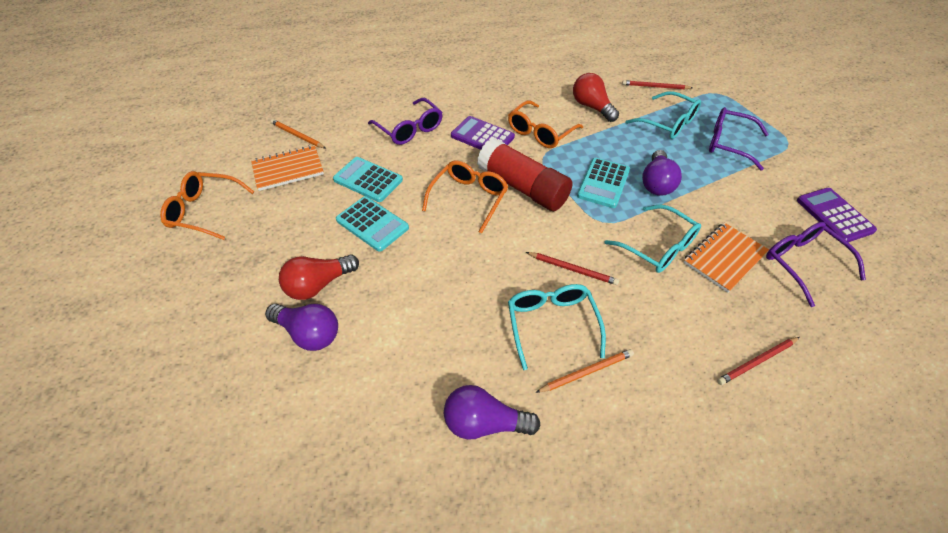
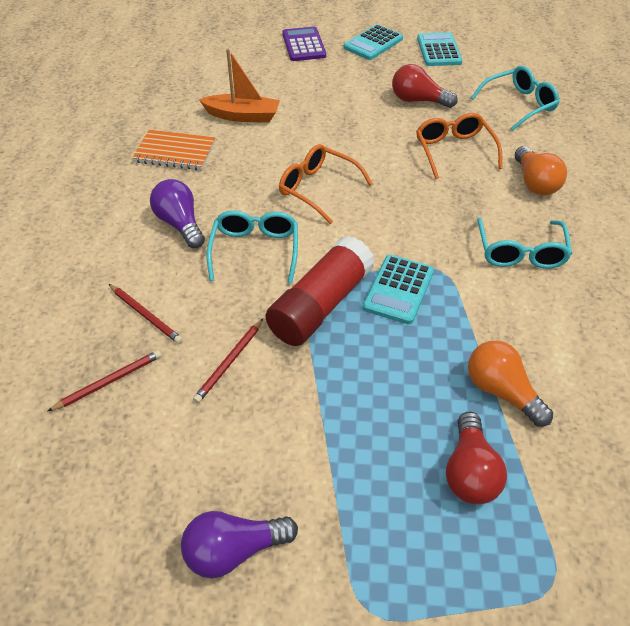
orange boat: none = 0 -> [199,49,280,123] = 1
orange glasses: [160,171,254,240] [422,160,508,234] [508,100,583,148] = 3 -> [279,144,373,224] [416,113,503,179] = 2
orange light bulb: none = 0 -> [468,341,553,427] [515,146,567,195] = 2
orange notebook: [251,145,324,191] [683,222,769,293] = 2 -> [132,130,215,170] = 1
orange pencil: [270,119,326,148] [535,349,634,393] = 2 -> none = 0
purple calculator: [451,116,515,150] [797,188,877,242] = 2 -> [282,27,326,61] = 1
purple glasses: [368,98,443,145] [709,107,769,170] [766,222,866,307] = 3 -> none = 0
purple light bulb: [265,304,338,351] [444,385,540,440] [642,150,682,196] = 3 -> [150,179,205,248] [181,511,298,578] = 2

